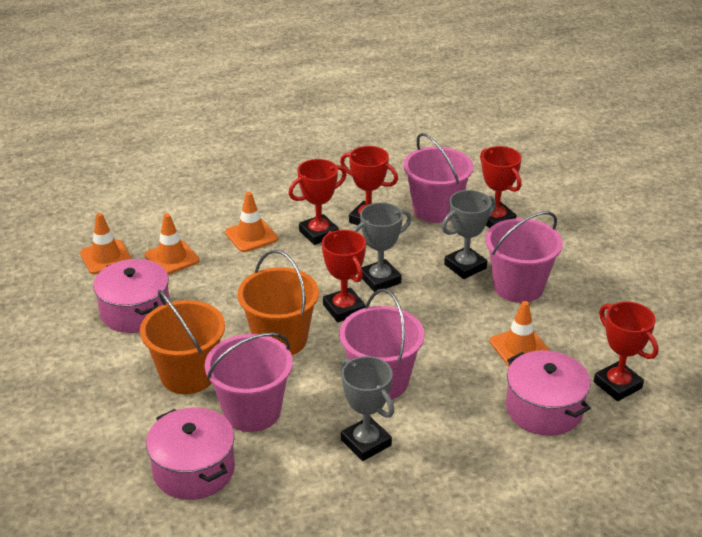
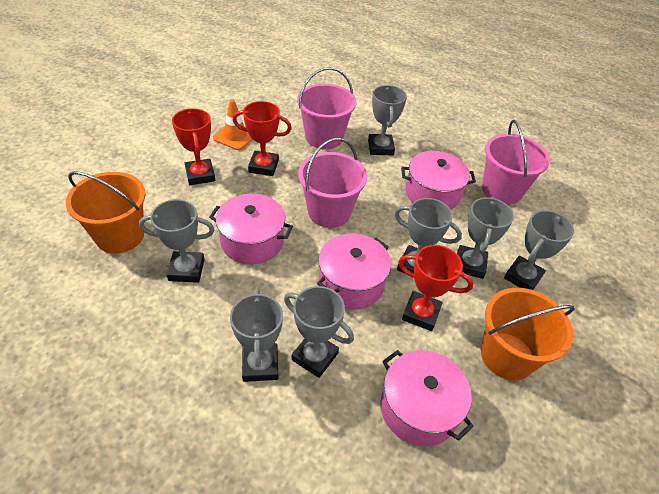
grey trophy: [341,356,394,461] [353,202,412,292] [442,190,496,279] = 3 -> [139,199,214,283] [230,289,283,382] [284,286,354,378] [368,85,407,155] [394,198,462,273] [457,197,514,279] [504,210,574,290] = 7
orange traffic cone: [80,213,132,274] [144,213,199,274] [225,192,278,252] [490,301,550,367] = 4 -> [213,99,253,150] = 1
pink bucket: [205,332,293,432] [339,289,424,399] [403,133,473,223] [485,211,563,303] = 4 -> [297,67,356,149] [298,138,367,228] [482,120,550,204] = 3
pink pot: [93,259,170,333] [146,407,235,500] [506,350,591,436] = 3 -> [209,194,293,264] [317,233,391,310] [380,350,474,446] [401,151,476,210] = 4
red trophy: [288,159,347,245] [322,230,366,322] [340,146,398,225] [480,146,522,229] [594,302,659,401] = 5 -> [172,108,215,185] [233,101,292,176] [398,245,473,331] = 3

